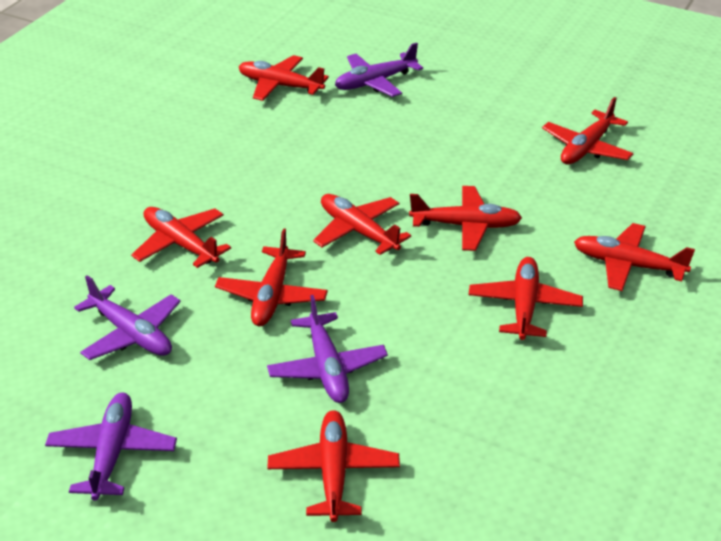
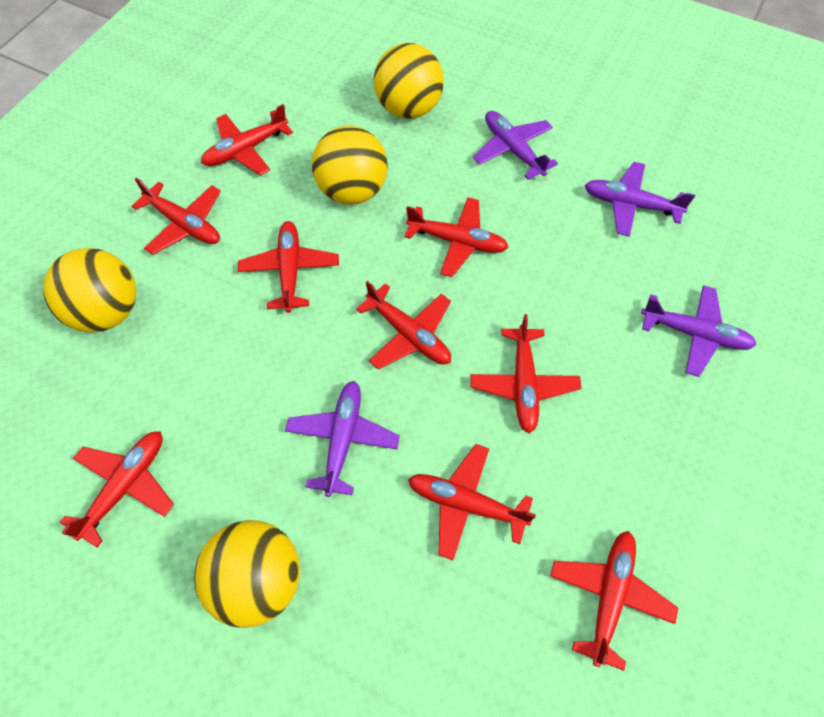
yellow ball: none = 0 -> [43,248,136,333] [194,520,300,628] [312,126,388,205] [374,43,444,119] = 4

